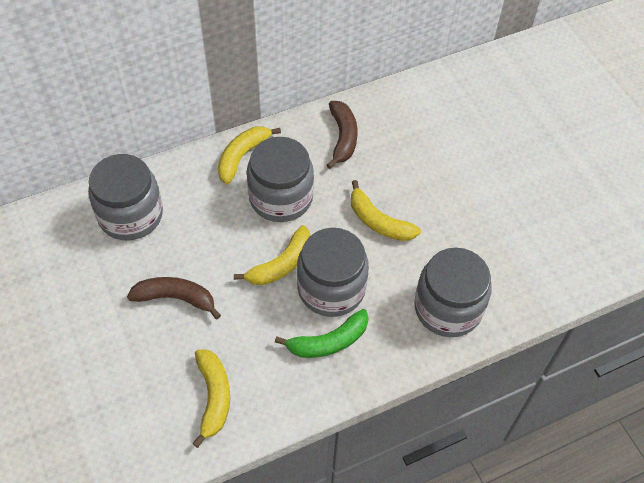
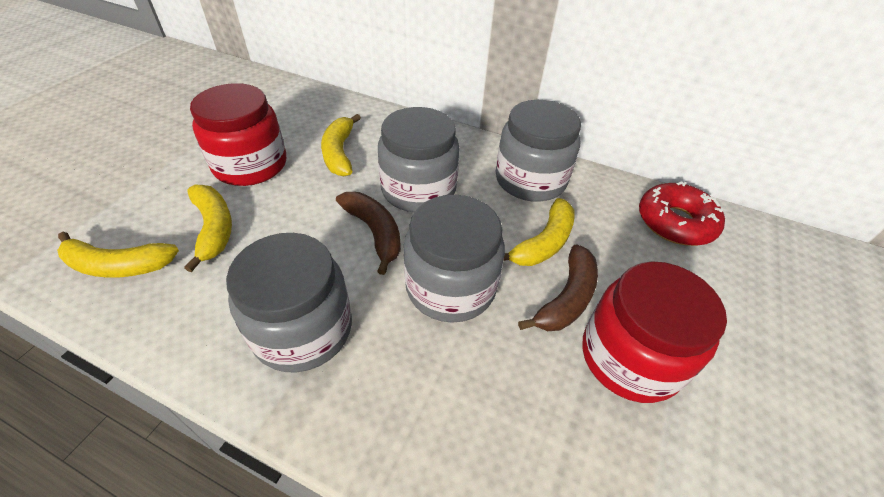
green banana: [275,309,369,358] = 1 -> none = 0
red donut: none = 0 -> [639,182,725,246] = 1
red jar: none = 0 -> [190,83,286,186] [583,261,727,403] = 2

